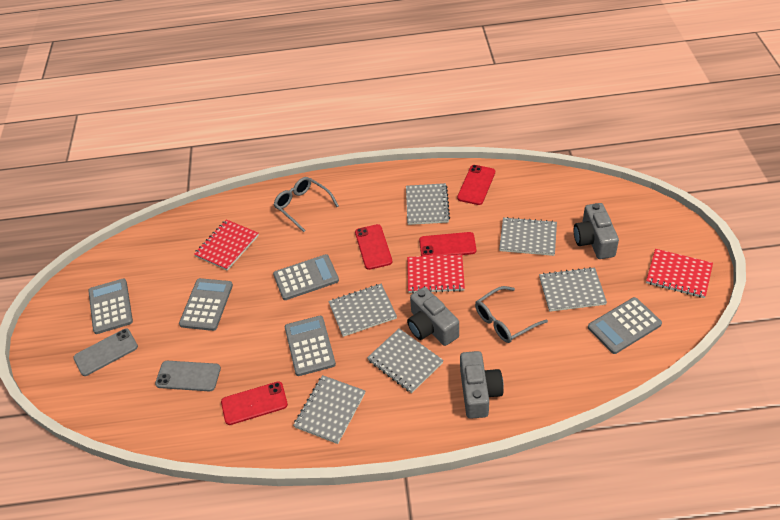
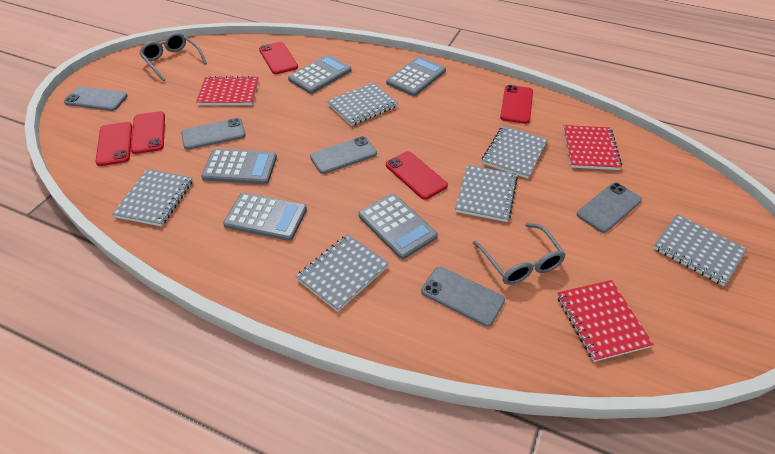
grey camera: [407,287,459,346] [460,351,504,419] [574,203,619,259] = 3 -> none = 0
grey phone: [73,328,138,376] [155,361,221,391] = 2 -> [64,86,128,111] [181,118,245,150] [310,136,377,174] [421,267,505,327] [577,182,642,233] = 5
red phone: [221,381,288,425] [355,224,392,270] [419,232,476,256] [457,165,495,205] = 4 -> [95,122,132,166] [131,111,165,154] [259,42,298,74] [386,151,448,200] [500,85,533,124] = 5

